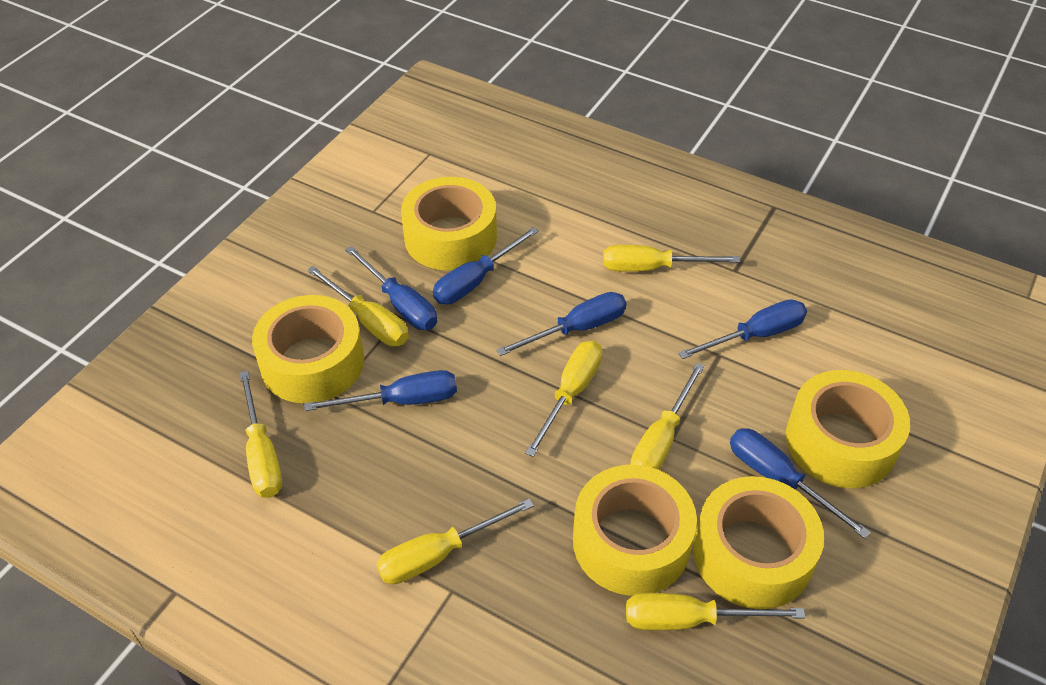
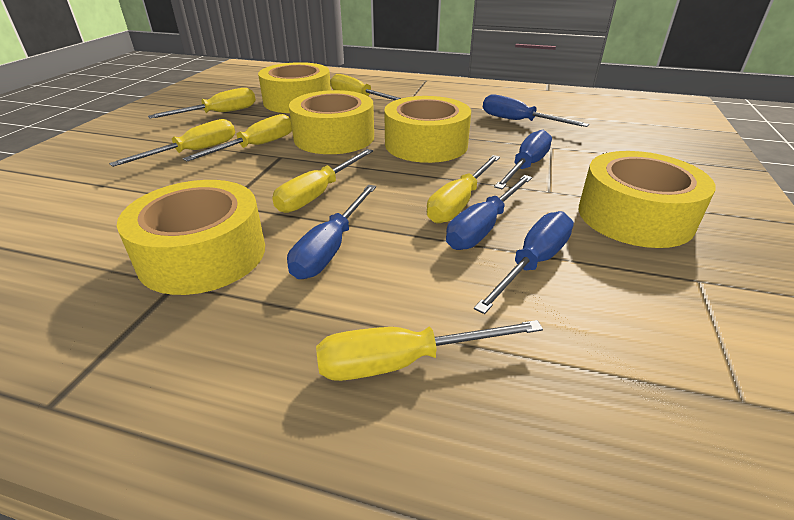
blue screwdriver: [304,370,457,411] [345,246,437,330] [433,227,539,304] [496,292,627,356] [678,299,807,359] [730,428,871,539] = 6 -> [287,185,376,279] [446,175,532,250] [474,211,574,314] [483,95,589,127] [494,130,552,189] = 5

